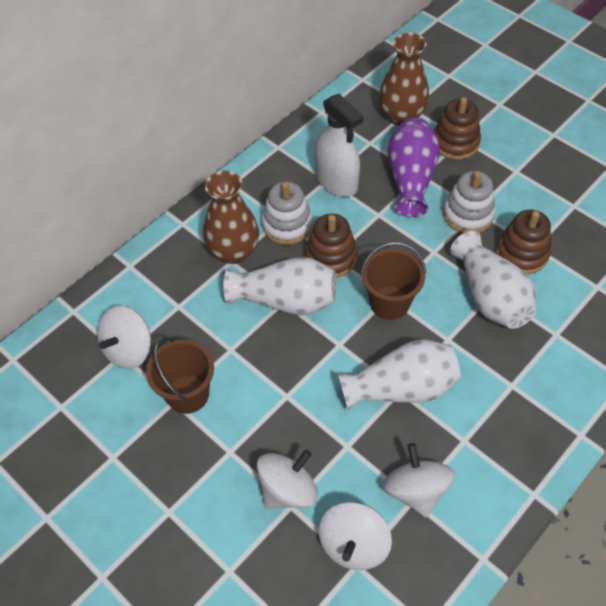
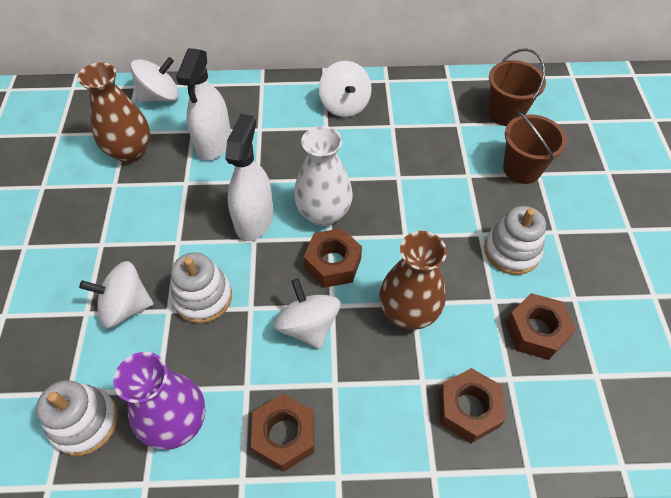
brown nut: none = 0 -> [251,394,314,472] [304,228,362,288] [439,368,506,443] [506,293,576,360] = 4
brown stacking toy: [305,214,358,278] [434,97,481,160] [496,210,551,274] = 3 -> none = 0
white spray bottle: [315,94,363,197] = 1 -> [176,48,231,160] [225,114,274,241] = 2
white stacking toy: [262,181,313,245] [443,171,495,233] = 2 -> [36,380,118,456] [171,252,232,323] [484,206,546,275] = 3
white vase: [223,257,336,315] [338,339,461,410] [450,231,536,329] = 3 -> [294,126,353,226] = 1

